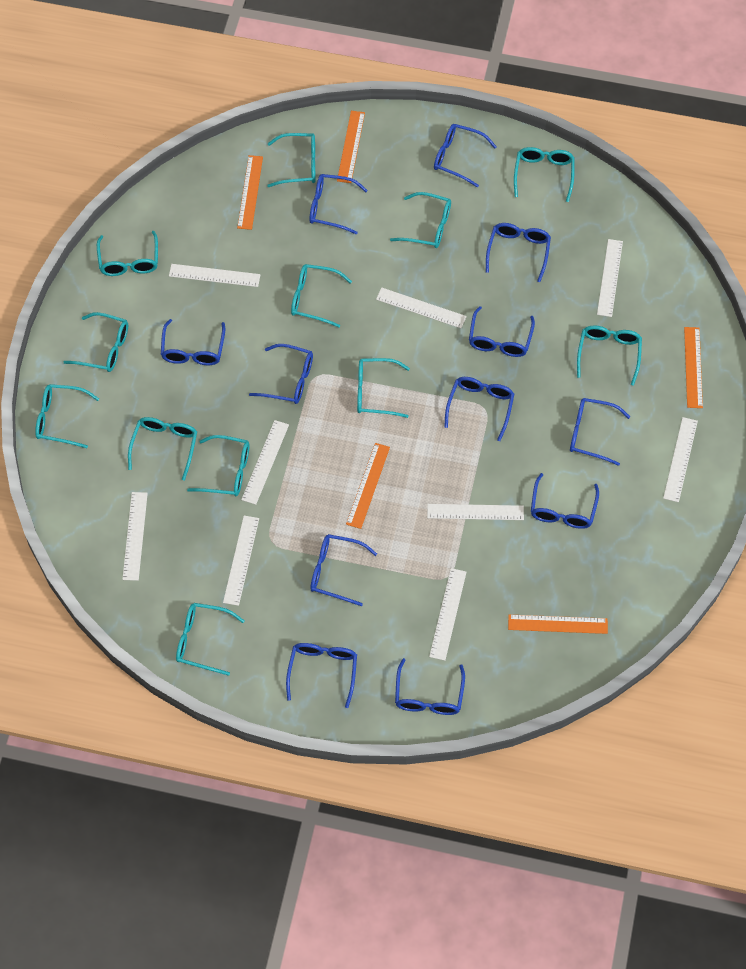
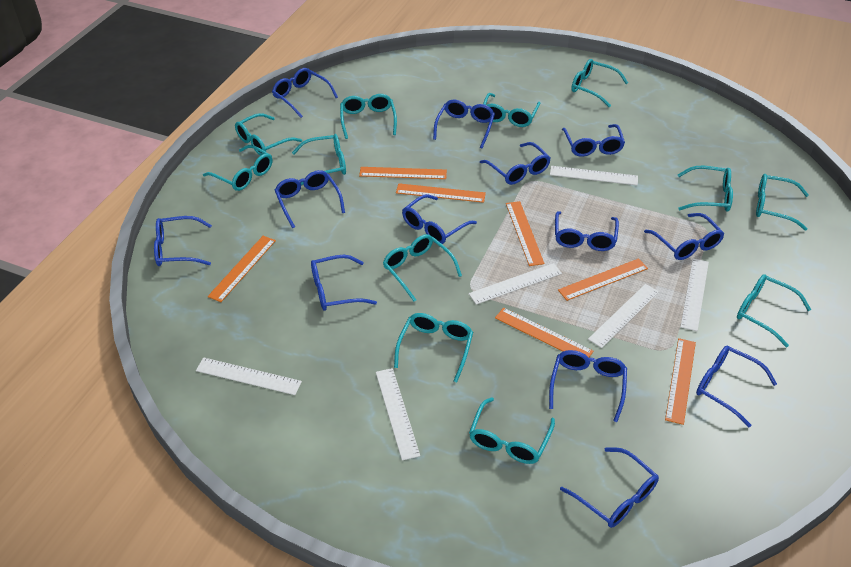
blue glasses: [161,319,225,365] [249,344,313,404] [286,643,357,708] [309,174,368,234] [310,534,377,606] [395,658,465,715] [434,124,497,187] [444,377,514,441] [469,306,535,357] [486,223,551,282] [531,473,599,529] [570,398,630,466] = 12 -> [154,216,212,266] [272,68,338,118] [275,170,345,228] [311,255,377,311] [402,194,477,244] [433,99,495,148] [480,142,551,185] [549,350,627,422] [555,211,619,251] [560,447,659,528] [562,124,625,157] [644,213,724,260] [696,346,777,428] = 13
orange ruler: [237,155,263,230] [337,111,365,183] [346,443,390,529] [508,615,608,634] [684,327,703,408] = 5 -> [208,236,276,302] [359,167,447,179] [396,183,486,203] [495,308,594,358] [506,201,545,266] [558,258,648,301] [665,338,696,425] = 7
white ruler: [122,492,148,581] [169,264,261,287] [223,516,259,606] [241,420,289,505] [376,288,467,328] [427,504,524,520] [429,568,466,661] [597,239,623,317] [663,417,698,502] = 9 -> [196,357,302,395] [376,368,420,461] [469,263,562,305] [550,166,638,185] [588,284,659,348] [680,258,709,331] = 6

